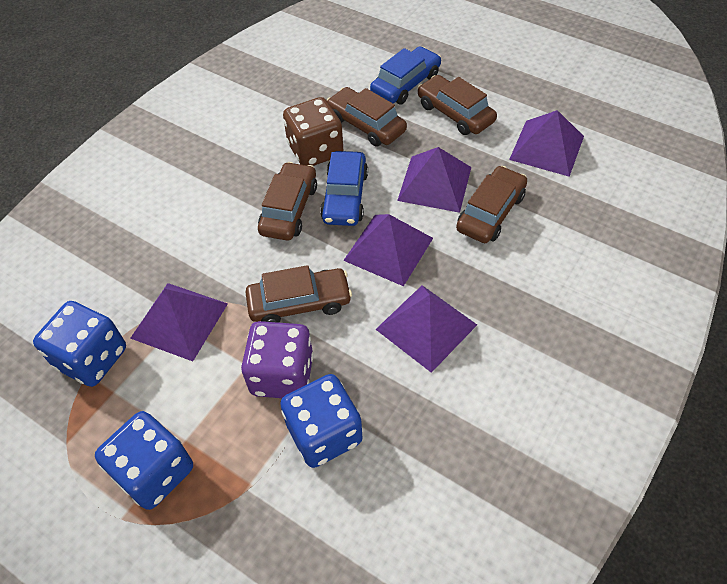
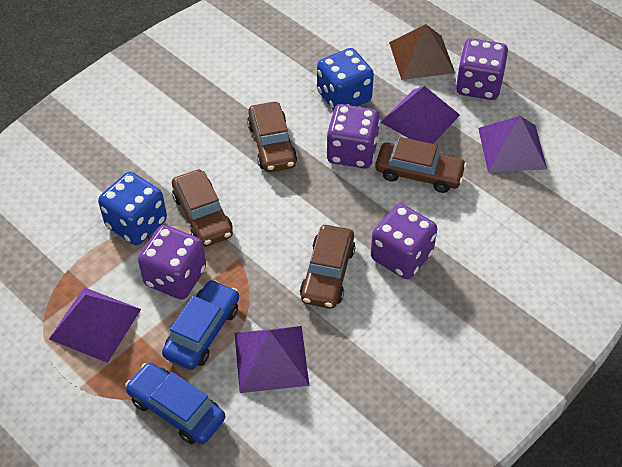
blue dice: [33,301,126,387] [95,411,193,510] [280,374,362,468] = 3 -> [98,172,167,245] [317,48,374,111] = 2
brown car: [245,265,352,323] [258,162,317,240] [327,87,407,147] [417,75,497,135] [456,166,527,243] = 5 -> [172,170,233,247] [247,102,297,172] [300,225,355,309] [375,137,467,193] = 4
brown dice: [283,97,343,166] = 1 -> none = 0
brown pyramid: none = 0 -> [389,24,455,80] = 1
purple dice: [241,321,314,398] = 1 -> [138,225,206,300] [326,104,380,169] [371,204,437,279] [456,38,508,100] = 4
purple pyramid: [130,283,228,361] [343,214,433,286] [375,285,477,373] [397,147,471,213] [509,110,584,177] = 5 -> [49,287,141,363] [235,326,310,393] [380,86,460,144] [478,116,547,172] = 4

